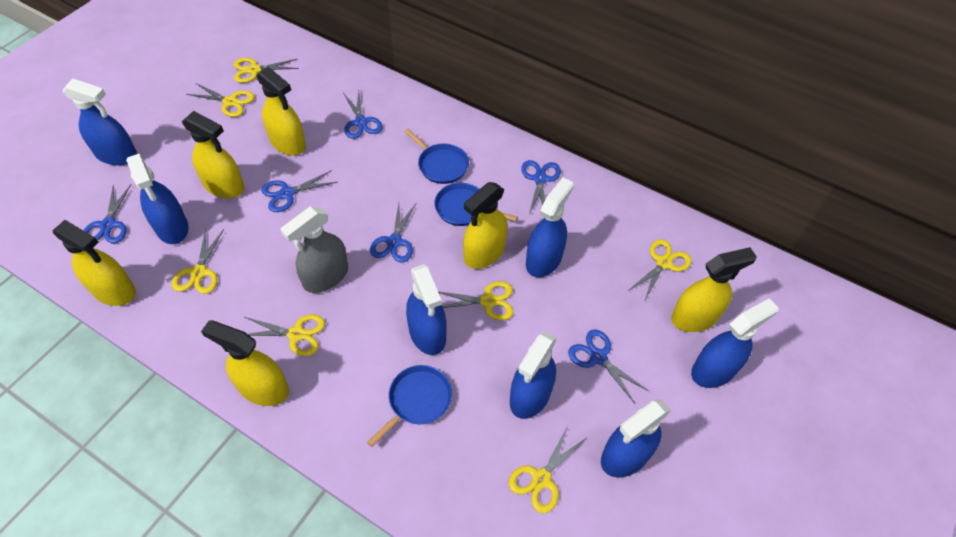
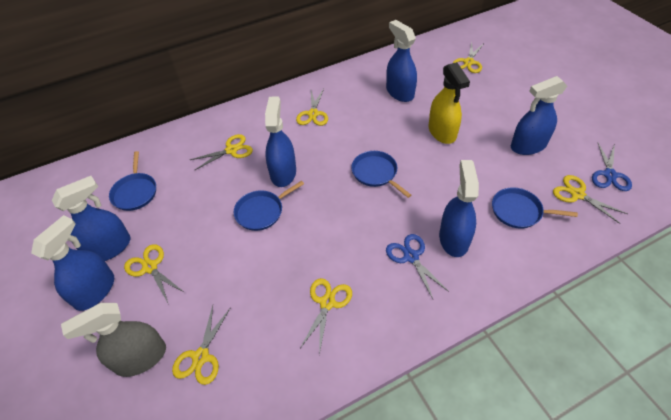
blue pan: [367,365,452,447] [404,129,469,184] [434,183,518,226] = 3 -> [109,151,156,211] [234,181,304,231] [351,151,411,198] [492,187,578,229] = 4
blue scissors: [83,184,131,243] [261,170,337,212] [343,91,383,139] [370,202,417,263] [521,160,561,214] [568,329,649,403] = 6 -> [386,234,449,299] [592,143,632,191] = 2
blue spray bottle: [62,79,137,165] [126,153,189,244] [406,264,447,355] [510,331,557,419] [526,177,574,277] [601,399,671,478] [691,298,779,388] = 7 -> [31,215,114,311] [52,176,131,261] [265,97,296,187] [386,20,417,102] [439,160,479,257] [511,76,567,155] = 6
yellow spray bottle: [53,220,136,306] [182,111,245,198] [201,320,289,406] [256,67,306,155] [463,182,508,269] [671,247,757,332] = 6 -> [428,62,470,144] = 1

